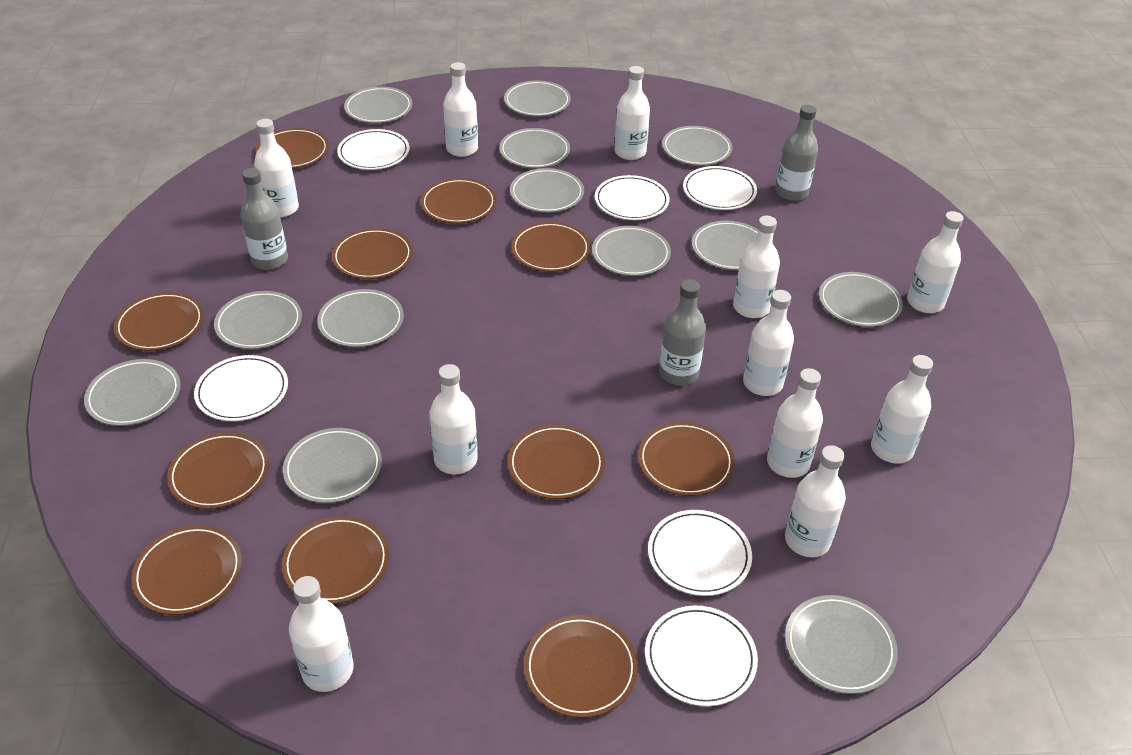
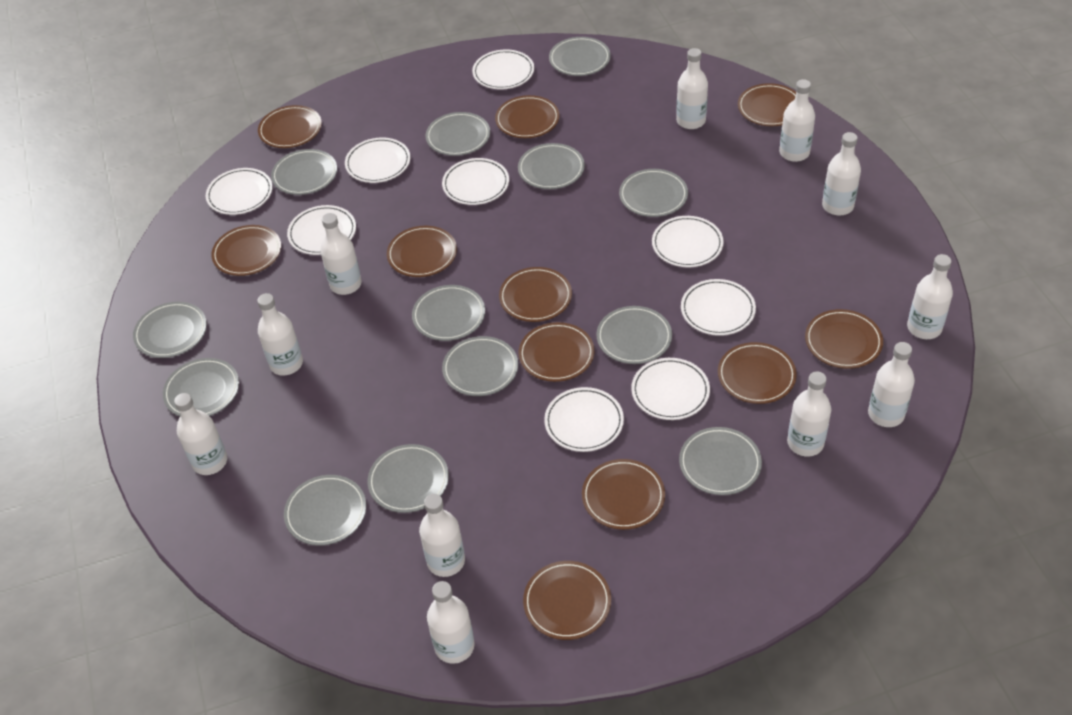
grey bottle: [240,168,288,270] [659,279,706,385] [775,105,818,201] = 3 -> none = 0
white plate: [194,355,288,421] [337,129,410,170] [595,175,669,220] [645,606,758,706] [648,510,752,596] [683,166,757,210] = 6 -> [206,168,273,215] [287,205,356,255] [345,138,410,183] [442,158,509,205] [472,50,534,90] [544,387,624,452] [631,358,710,420] [652,216,724,267] [681,279,756,336] = 9

